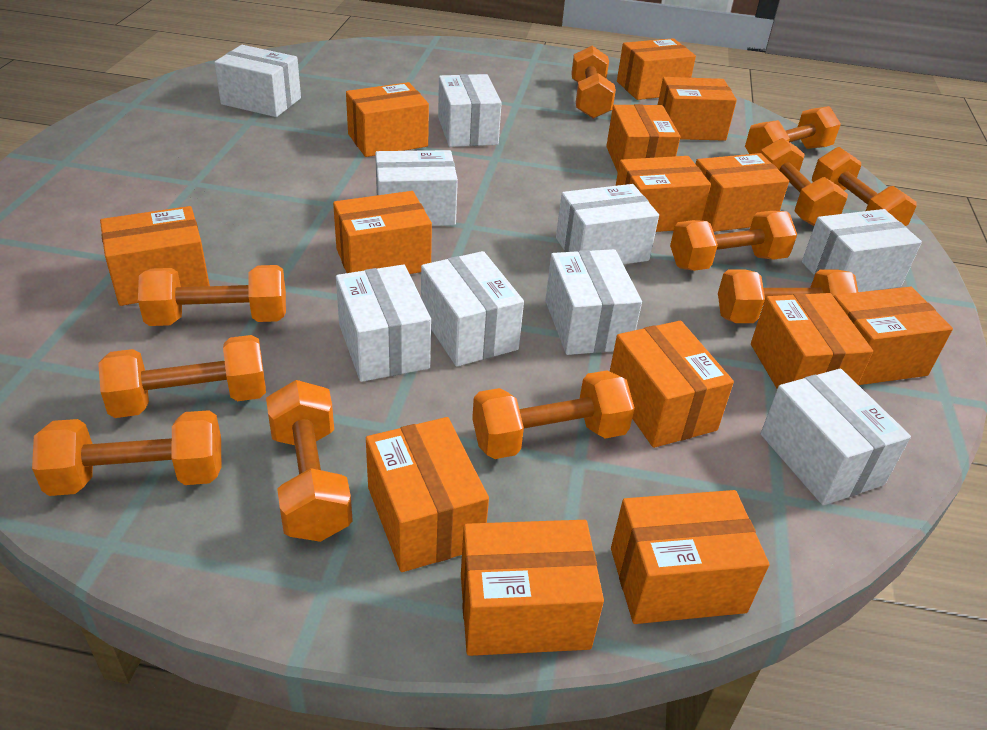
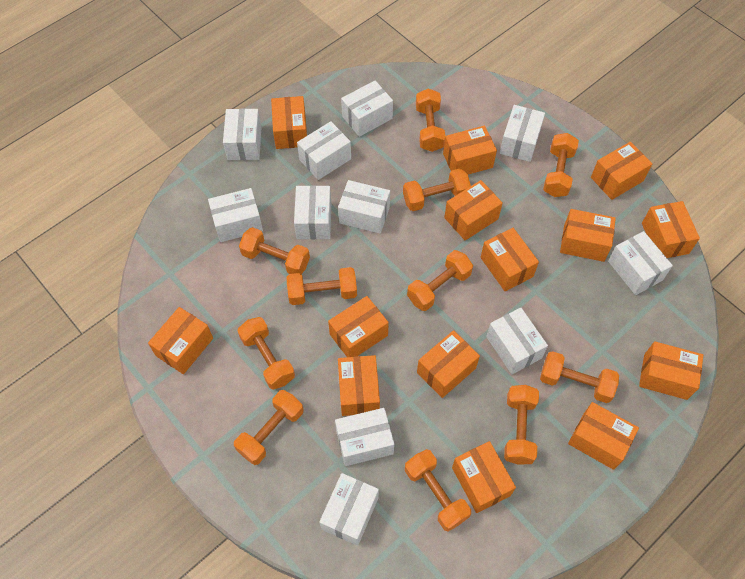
white box: [214,45,301,117] [336,264,431,382] [375,150,458,226] [421,251,524,367] [438,74,502,147] [545,249,642,355] [556,184,659,264] [761,369,911,505] [802,209,922,292] = 9 -> [208,188,263,242] [223,109,262,160] [294,185,331,239] [297,121,351,180] [319,473,379,546] [335,408,394,466] [338,180,390,234] [341,81,393,137] [486,307,548,374] [500,105,545,162] [608,231,673,295] = 11

